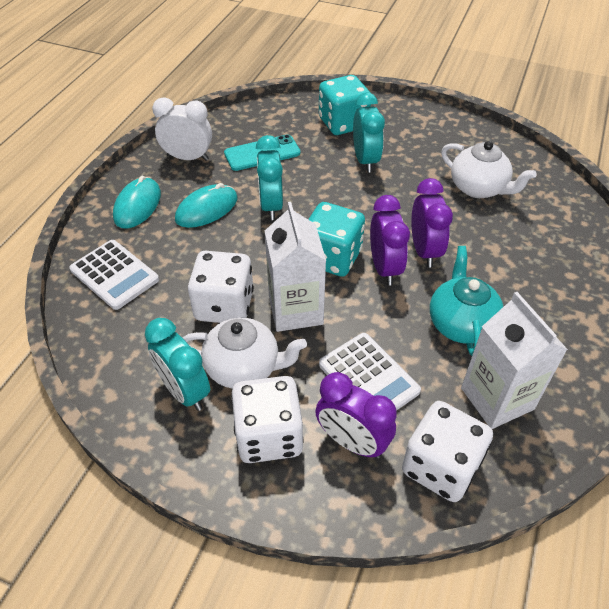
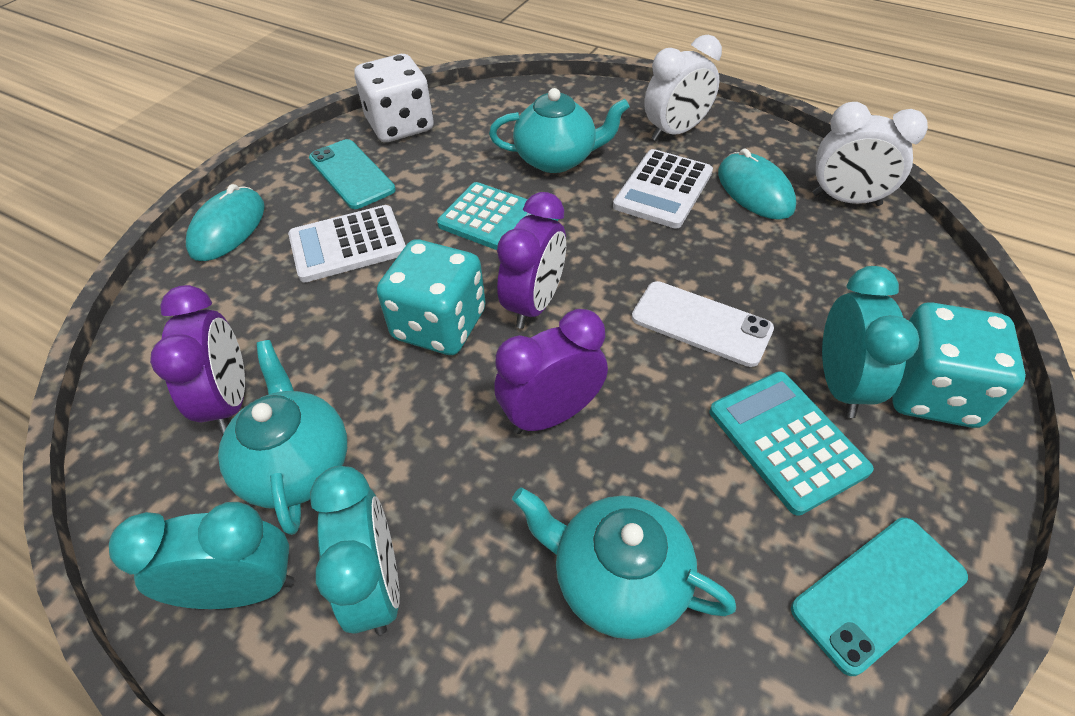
turquoise calculator: none = 0 -> [437,182,559,250] [710,371,874,516] = 2
turquoise phone: [224,134,301,171] = 1 -> [309,139,396,209] [791,518,968,676] = 2
turquoise teapot: [430,246,503,356] = 1 -> [218,340,347,535] [489,88,630,173] [512,487,736,639] = 3
white carton: [265,202,326,332] [461,292,568,429] = 2 -> none = 0
white clock: [152,97,212,161] = 1 -> [644,35,722,141] [813,102,928,206] = 2
white dice: [188,251,254,323] [231,376,304,463] [402,401,493,502] = 3 -> [354,54,434,142] = 1
white phone: none = 0 -> [632,281,774,367] = 1
white teapot: [182,317,307,389] [441,141,537,198] = 2 -> none = 0

